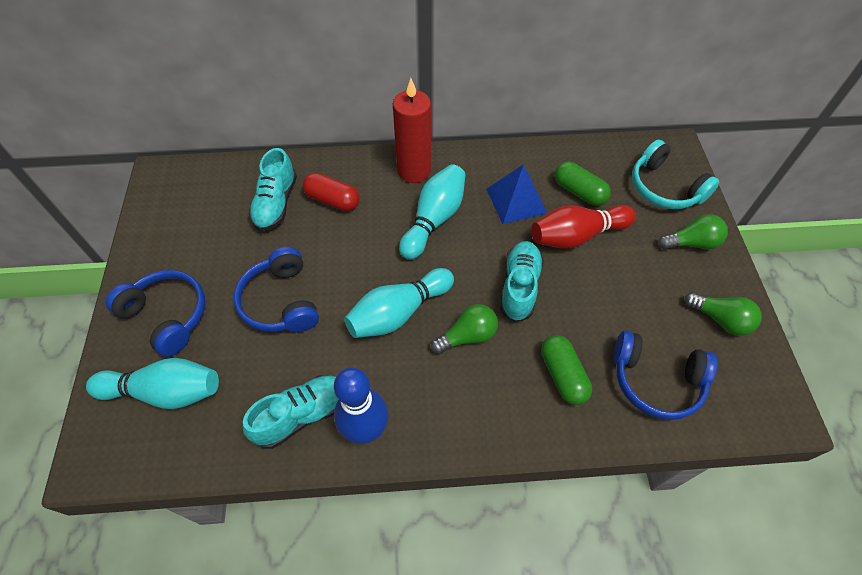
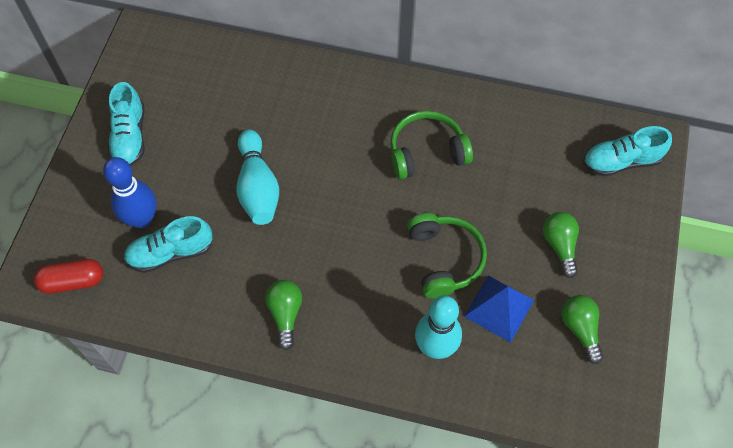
blue headphones: [106,270,205,357] [234,247,319,332] [613,330,718,420] = 3 -> none = 0
green capsule: [541,335,592,405] [555,162,611,206] = 2 -> none = 0
green headphones: none = 0 -> [390,111,473,180] [407,213,487,298] = 2
red bowling pin: [531,205,636,249] = 1 -> none = 0
red candle: [393,78,431,183] = 1 -> none = 0
turquoise bowling pin: [86,358,219,409] [344,268,454,338] [399,164,466,260] = 3 -> [236,130,279,225] [415,295,462,359] = 2
turquoise headphones: [632,140,720,209] = 1 -> none = 0

